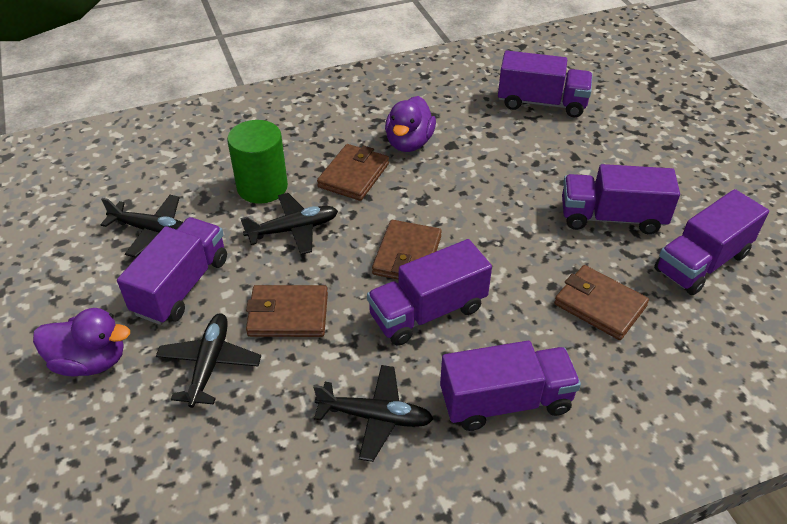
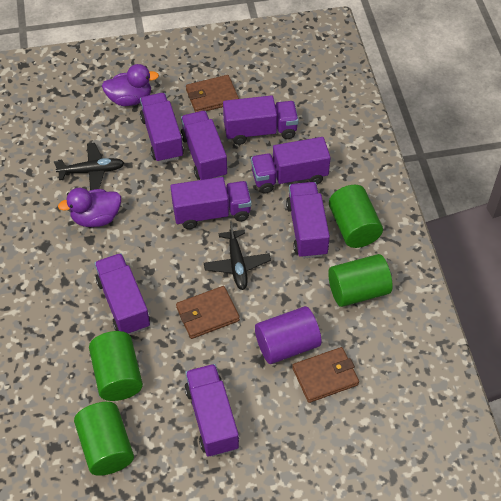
black plane: [101,195,183,257] [156,313,261,408] [240,193,338,255] [313,365,433,462] = 4 -> [54,143,124,190] [204,221,271,290] = 2
brown wallet: [246,285,328,337] [317,144,389,201] [372,220,442,280] [554,265,649,340] = 4 -> [176,286,240,339] [186,75,239,112] [292,347,359,403] = 3
green cylinder: [227,120,288,204] = 1 -> [74,402,134,476] [89,331,143,401] [328,254,392,307] [329,185,383,248] = 4
purple cylinder: none = 0 -> [255,306,321,364] = 1
purple truck: [117,217,227,325] [367,239,492,346] [440,341,581,431] [498,50,593,117] [562,164,680,234] [654,189,769,295] = 6 -> [94,253,150,335] [140,93,184,163] [170,177,252,229] [180,111,227,180] [185,364,239,457] [223,95,299,145] [251,137,331,193] [286,182,330,258] = 8

